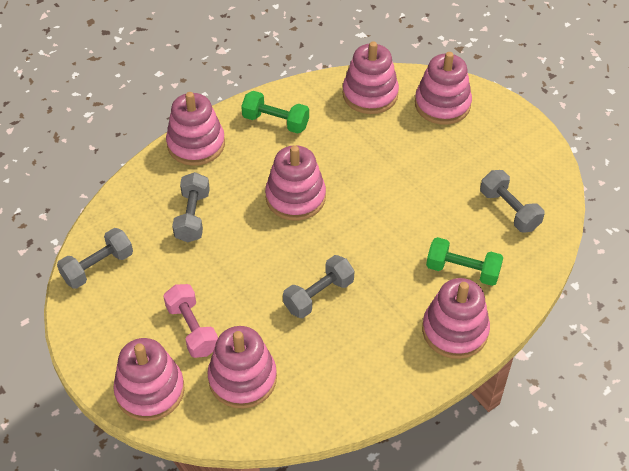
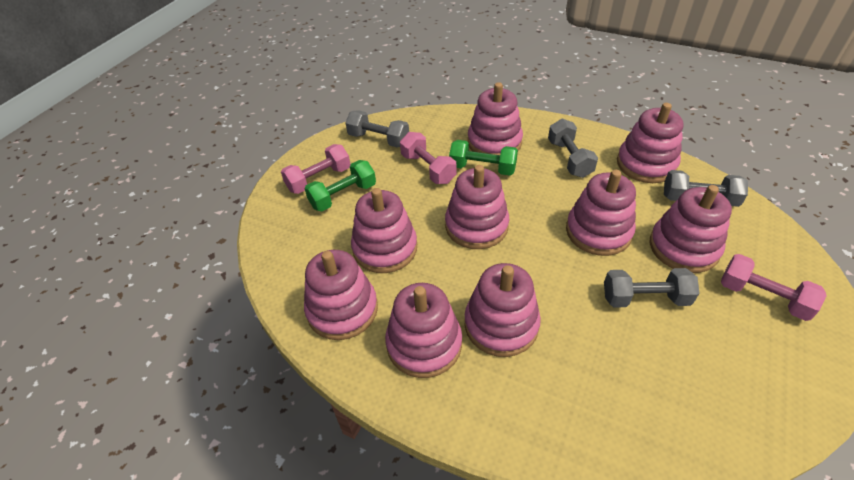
pink dumbbell: [163,284,218,358] = 1 -> [281,144,351,194] [400,132,456,184] [721,254,827,321] = 3
pink stacking toy: [113,338,185,421] [166,92,225,166] [207,326,277,408] [265,145,326,221] [343,41,399,114] [415,52,472,125] [422,278,490,359] = 7 -> [304,250,378,340] [351,188,417,273] [385,283,462,378] [445,165,509,249] [465,263,541,357] [468,82,523,155] [566,170,636,256] [617,103,683,183] [650,185,732,273] = 9

